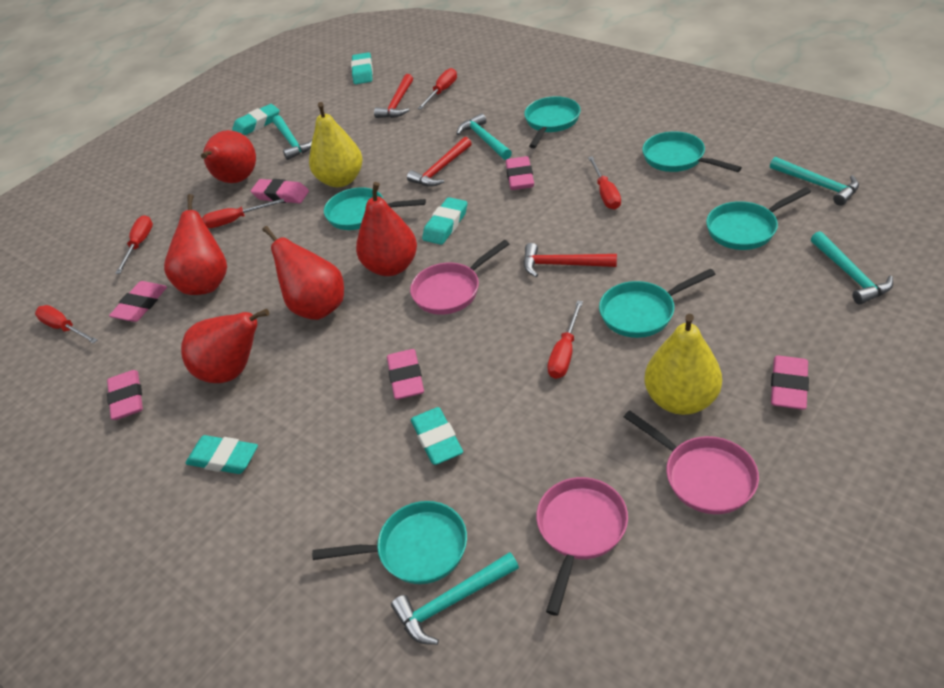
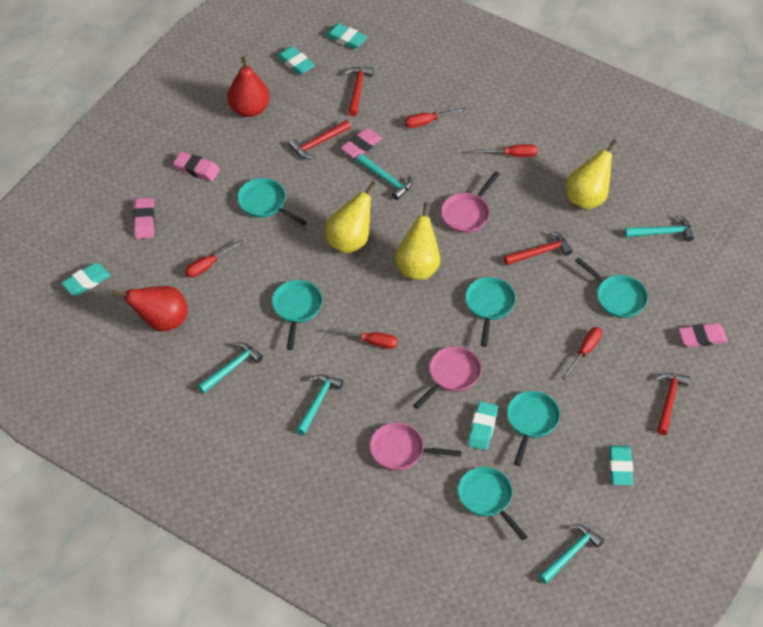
pink eraser: [107,370,143,420] [109,281,167,322] [251,179,309,203] [387,349,424,399] [506,156,534,190] [771,355,809,410] = 6 -> [133,198,155,239] [173,152,220,181] [341,128,382,158] [679,323,728,347] = 4
red hammer: [374,74,413,118] [407,137,472,187] [523,243,617,277] = 3 -> [289,120,351,159] [344,67,374,116] [504,231,572,265] [655,373,690,435] = 4
red pear: [164,194,227,295] [181,309,269,383] [201,130,256,183] [262,226,344,320] [356,182,417,276] = 5 -> [112,286,188,331] [227,57,270,117] = 2
red screwdriver: [35,305,97,344] [115,215,153,274] [202,199,284,228] [417,68,457,110] [547,300,583,379] [588,156,621,210] = 6 -> [185,239,245,278] [328,328,398,349] [405,107,467,128] [472,144,537,157] [562,327,602,380] = 5
yellow pear: [309,102,363,187] [645,314,722,415] = 2 -> [325,181,376,253] [395,202,440,280] [566,139,617,210] = 3

